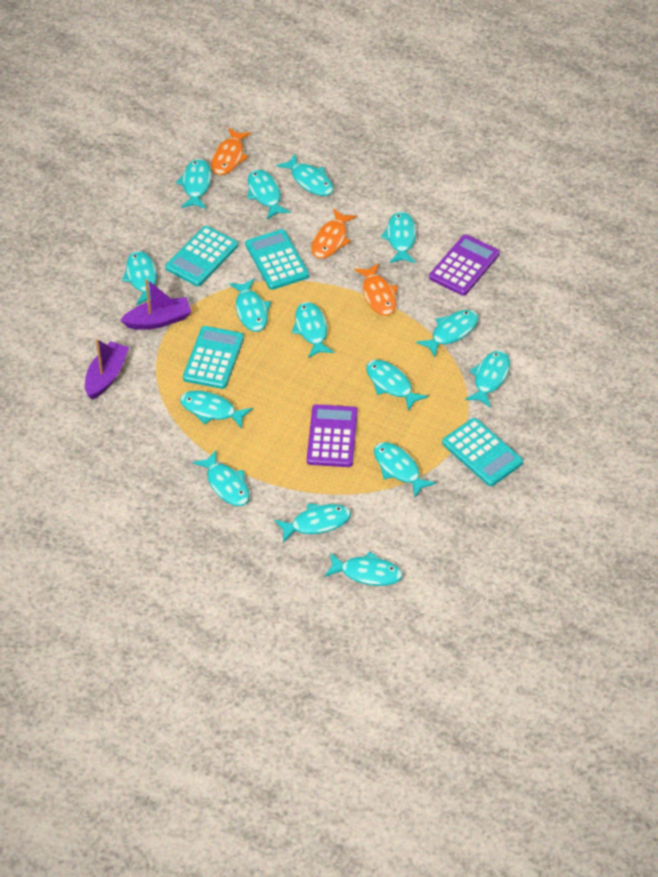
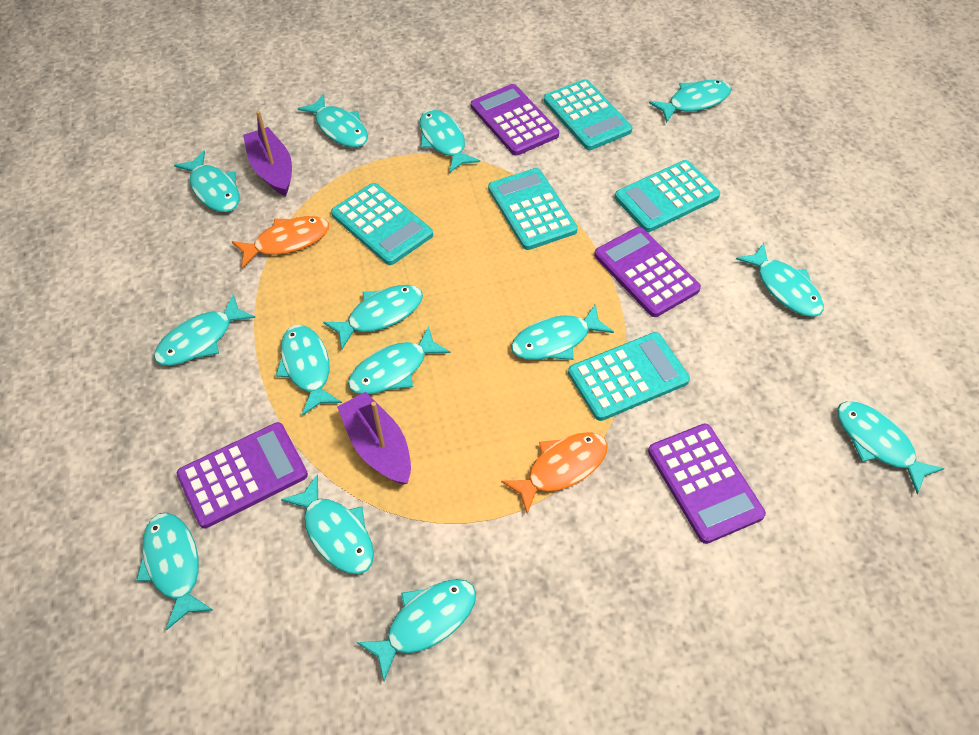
orange fish: [211,127,252,175] [311,208,357,259] [354,263,398,316] = 3 -> [232,216,329,268] [501,432,608,514] = 2
purple calculator: [307,404,358,467] [429,234,500,296] = 2 -> [177,422,308,528] [471,84,559,156] [594,227,701,317] [648,424,766,544] = 4
turquoise calculator: [165,226,238,286] [183,326,244,389] [245,229,309,290] [442,418,523,486] = 4 -> [331,183,433,265] [488,168,578,250] [544,79,632,150] [568,332,690,421] [615,160,720,232] = 5
turquoise fish: [122,251,157,305] [176,159,211,209] [180,391,253,429] [193,450,250,506] [229,278,271,332] [247,169,291,219] [275,503,351,542] [277,154,334,196] [292,302,334,358] [324,551,403,586] [366,360,428,412] [374,442,436,497] [381,211,416,263] [416,310,478,357] [465,350,510,408] = 15 -> [136,513,213,630] [154,295,256,366] [174,151,240,212] [276,325,342,416] [281,474,374,574] [298,94,368,147] [323,285,423,349] [348,326,451,394] [357,579,476,681] [419,109,480,172] [511,303,614,360] [649,80,731,123] [736,243,824,317] [837,401,945,494] = 14

